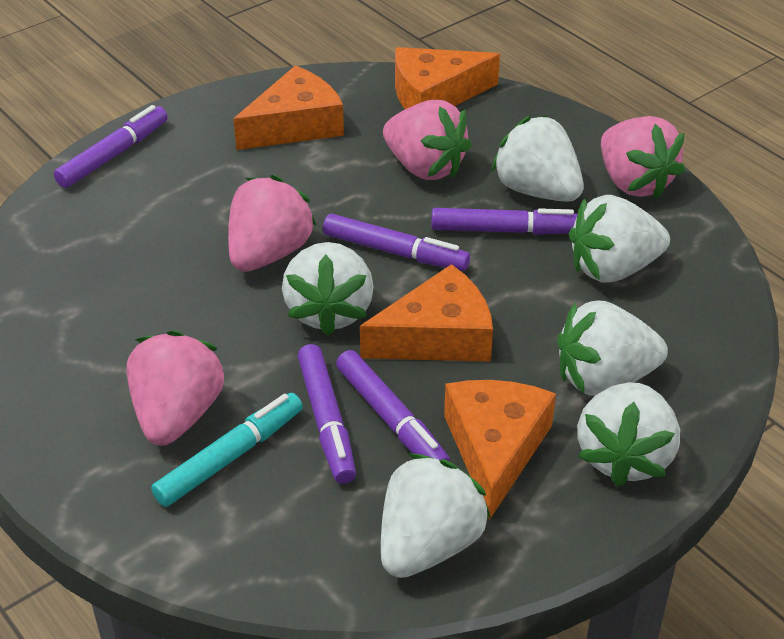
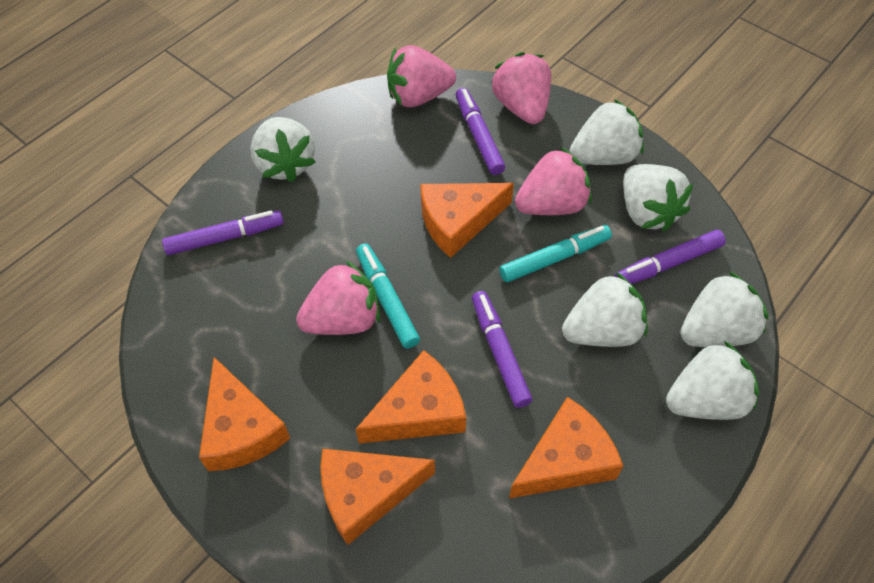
orange cheese: [233,66,344,150] [360,264,493,362] [395,47,500,109] [444,380,556,520] = 4 -> [199,357,290,471] [321,449,435,545] [356,350,466,444] [421,183,514,258] [509,397,623,498] = 5
purple marker: [54,105,168,188] [298,344,356,484] [323,214,470,271] [336,350,450,462] [431,208,578,235] = 5 -> [162,210,284,255] [456,88,505,175] [472,291,532,408] [614,230,726,284] = 4
turquoise marker: [151,393,303,507] = 1 -> [356,244,420,349] [499,225,612,282] = 2

